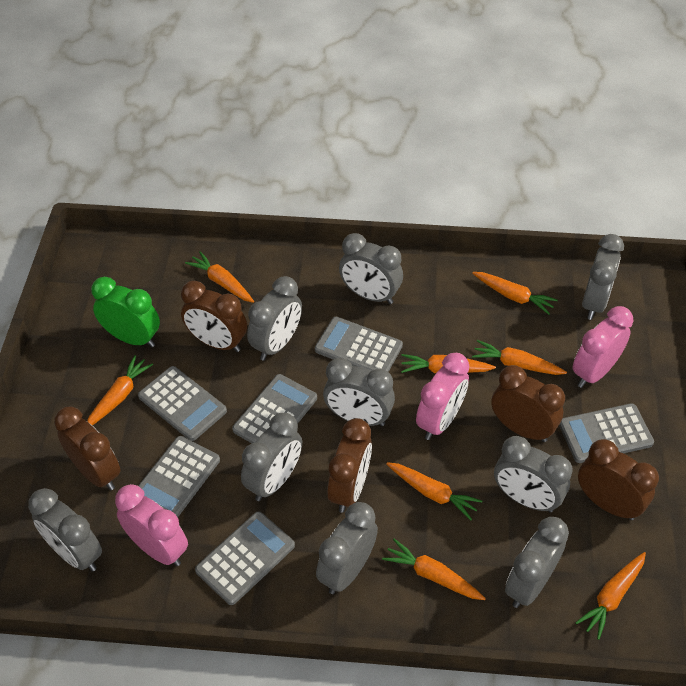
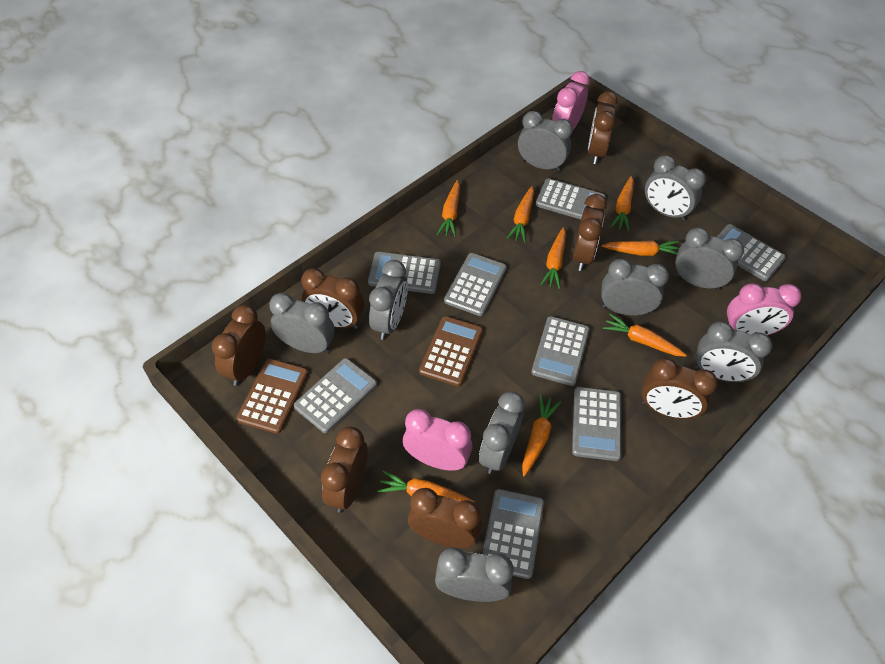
brown calculator: none = 0 -> [236,358,308,434] [419,316,483,387] = 2
brown clock: [54,406,120,491] [181,281,247,352] [327,418,372,513] [491,365,565,442] [578,439,659,520] = 5 -> [212,305,266,386] [301,268,364,329] [321,427,368,513] [408,488,482,548] [573,194,607,271] [588,92,618,164] [642,358,718,419] = 7
green clock: [91,277,160,347] = 1 -> none = 0
grey calculator: [138,366,227,441] [138,436,220,517] [195,511,295,605] [232,374,317,443] [315,317,403,372] [559,403,654,463] = 6 -> [294,358,377,433] [368,252,441,294] [444,253,507,316] [482,489,544,579] [531,316,590,386] [536,178,606,219] [572,387,621,461] [717,224,786,281] = 8

